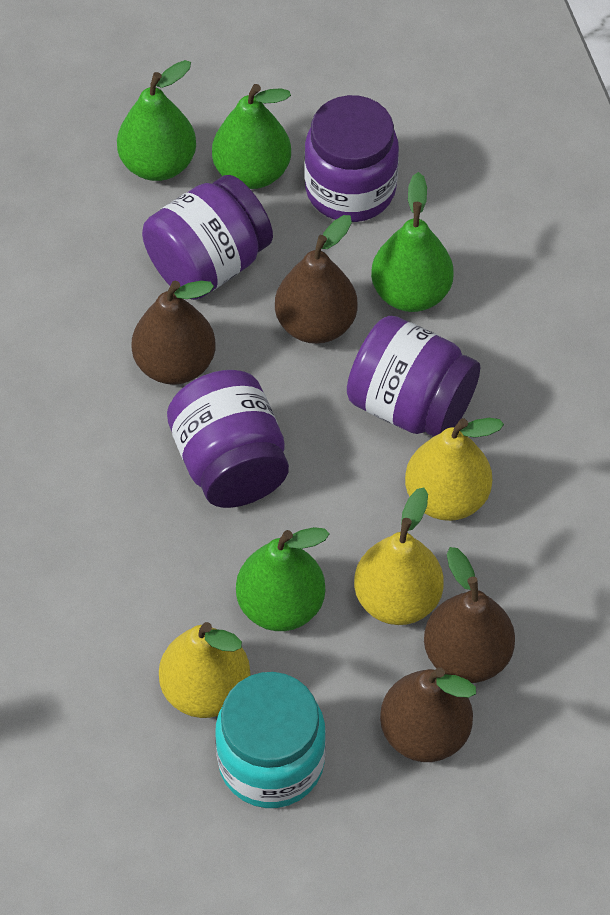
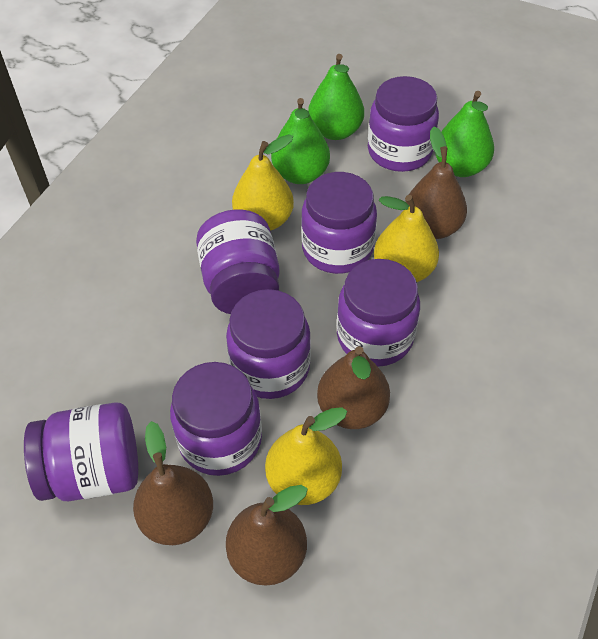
green pear: [117,60,196,181] [212,84,291,189] [236,527,329,631] [371,172,454,312] = 4 -> [271,98,330,184] [308,54,364,140] [435,91,494,177] = 3
purple jar: [142,175,273,300] [167,370,289,508] [304,95,399,222] [347,316,480,437] = 4 -> [24,402,138,501] [170,362,262,476] [196,210,279,314] [226,289,311,399] [301,172,377,274] [337,259,420,367] [368,76,439,172] = 7
turquoise jar: [215,672,326,808] = 1 -> none = 0

